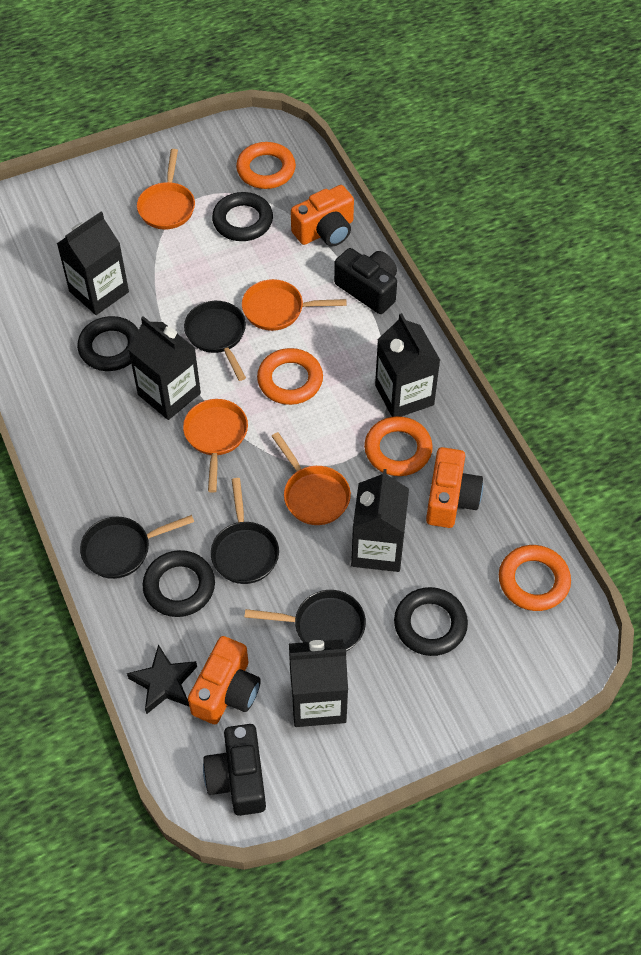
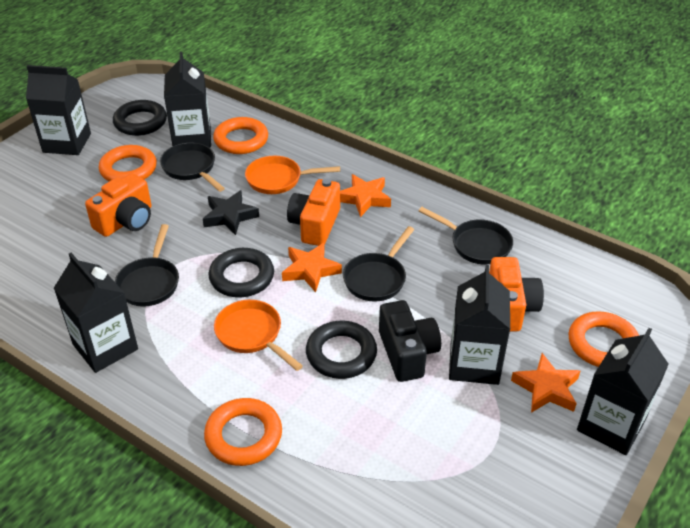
black camera: [203,724,266,816] [334,248,397,314] = 2 -> [379,300,441,382] = 1
black ring: [77,316,139,371] [143,550,215,617] [212,192,273,241] [394,587,468,656] = 4 -> [113,100,167,136] [208,248,274,298] [306,321,377,379] = 3
orange pan: [137,149,195,229] [183,399,248,493] [242,279,347,331] [272,432,351,525] = 4 -> [214,300,303,371] [245,156,340,194] = 2
orange star: none = 0 -> [282,243,342,292] [340,174,391,217] [511,353,580,413] = 3

